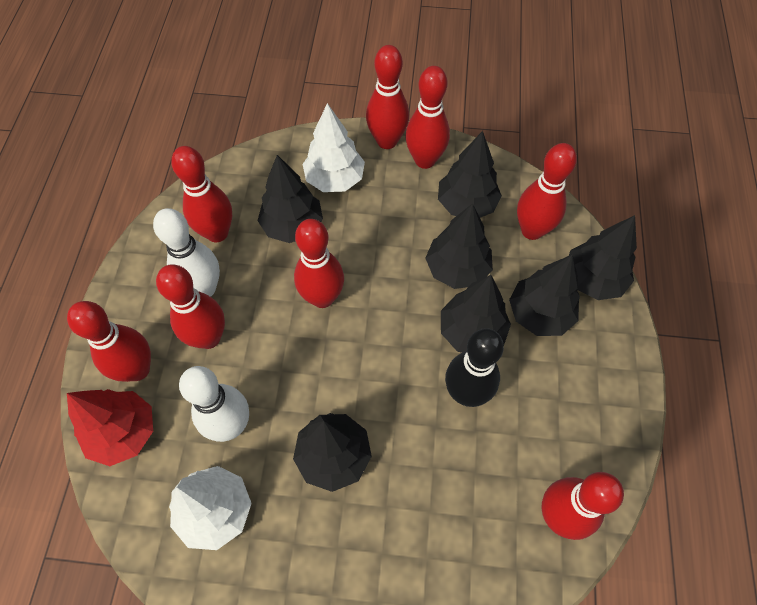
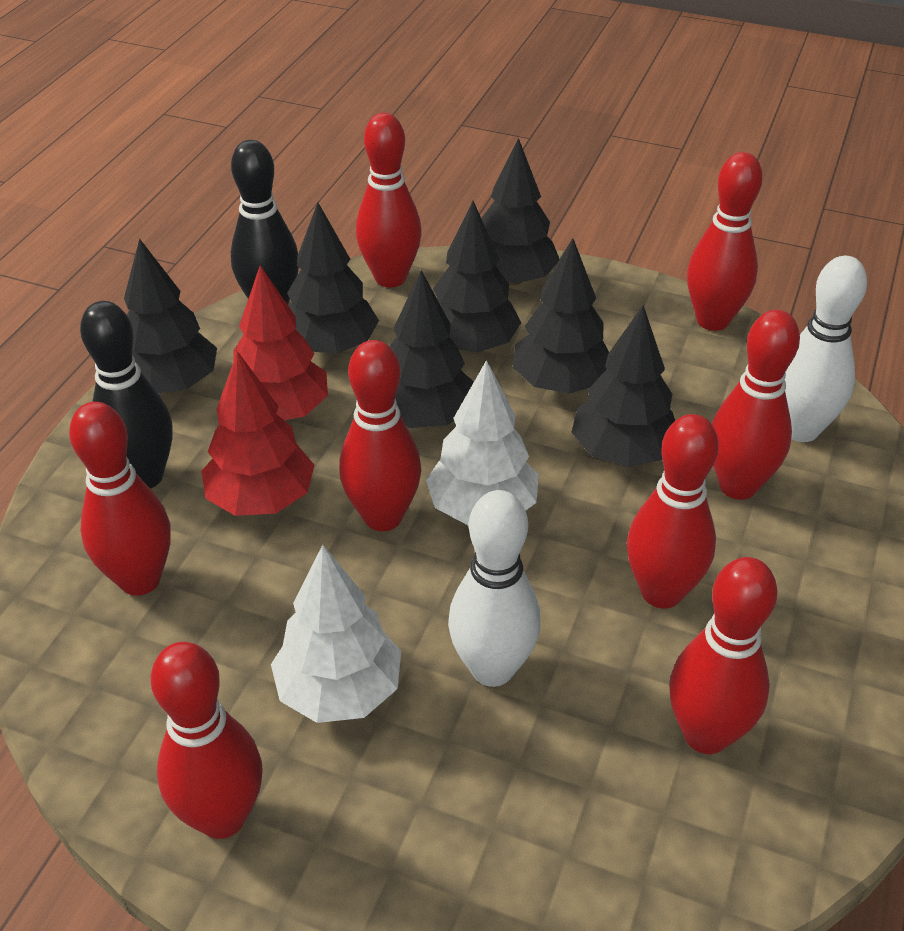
black bowling pin: [445,328,504,407] = 1 -> [80,301,173,489] [231,140,299,305] = 2
red tree: [67,389,153,466] = 1 -> [201,351,315,516] [233,265,328,420] = 2

